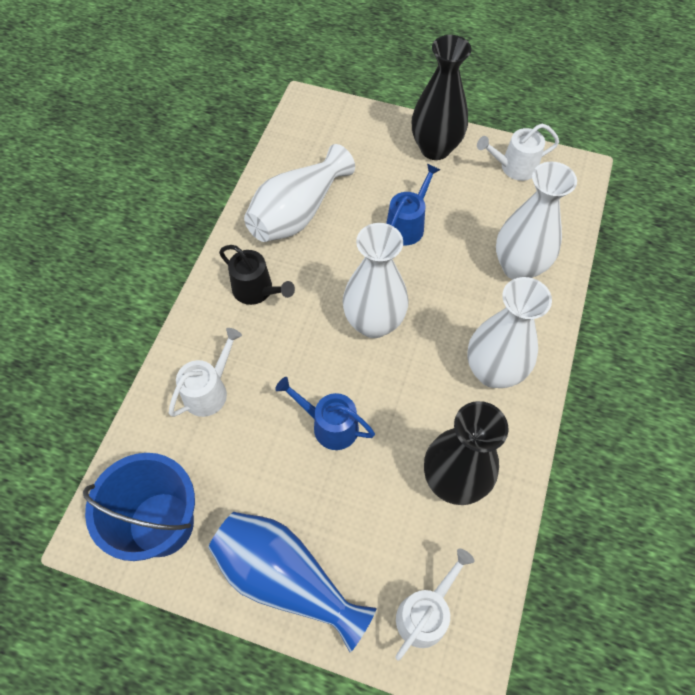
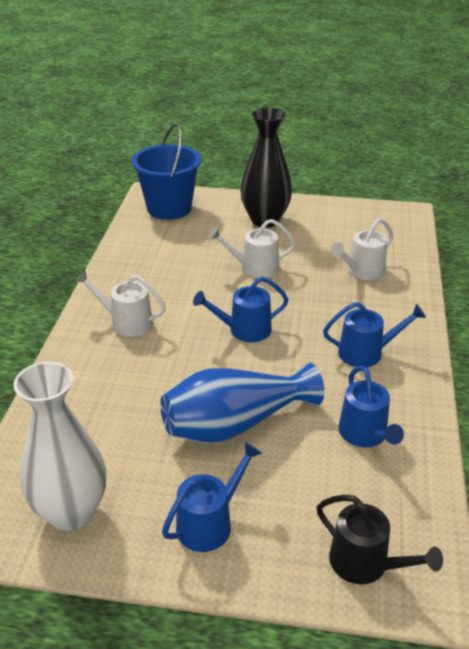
black vase: [412,35,471,160] [424,401,508,505] = 2 -> [241,108,292,228] = 1
blue watering can: [275,377,375,450] [386,163,440,245] = 2 -> [162,442,262,552] [193,277,289,342] [323,302,426,367] [339,366,404,447] = 4
white vase: [244,144,355,242] [343,223,408,338] [468,277,552,388] [496,162,577,280] = 4 -> [13,361,106,531] = 1

